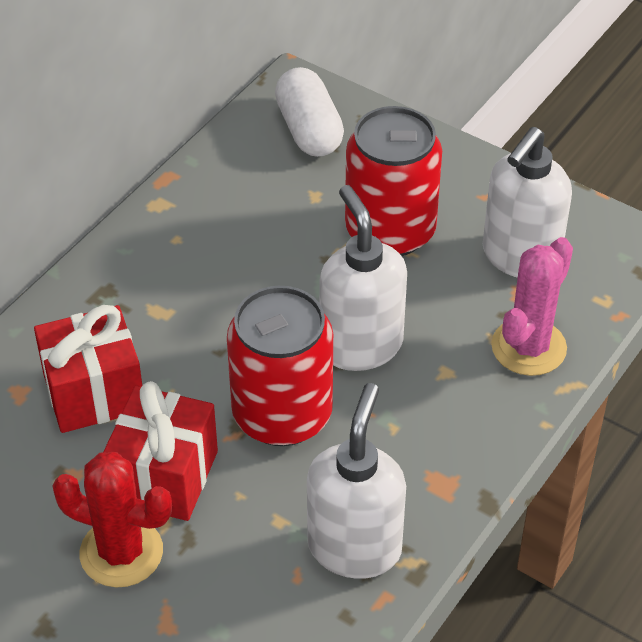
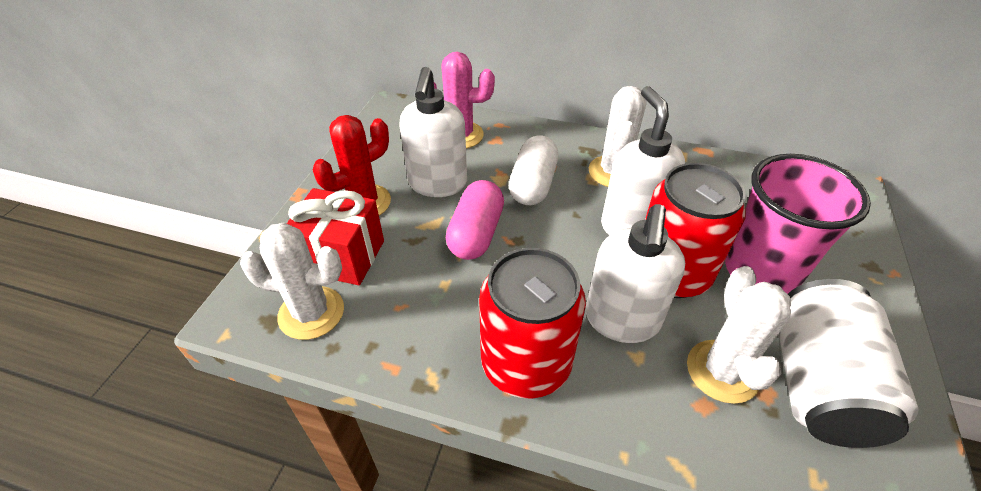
pink capsule: none = 0 -> [446,180,504,260] = 1
pink cup: none = 0 -> [725,154,871,294] = 1
red gift: [34,305,142,433] [103,381,218,521] = 2 -> [287,188,384,285] = 1
white cactus: none = 0 -> [240,222,344,340] [589,86,647,187] [687,266,791,404] = 3
white can: none = 0 -> [779,279,919,448] = 1

